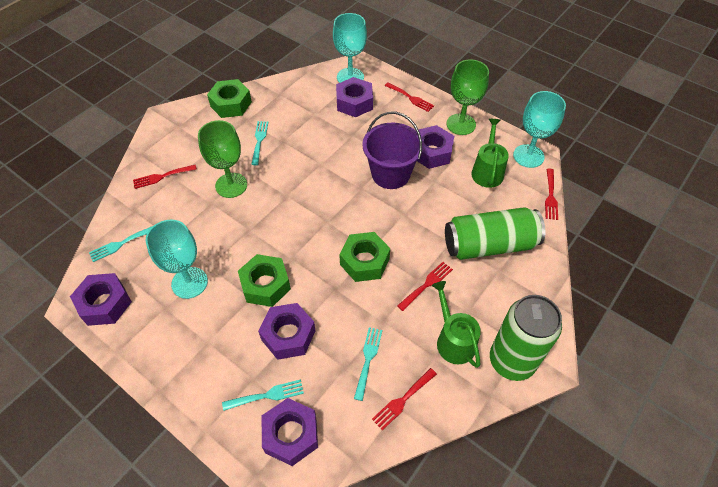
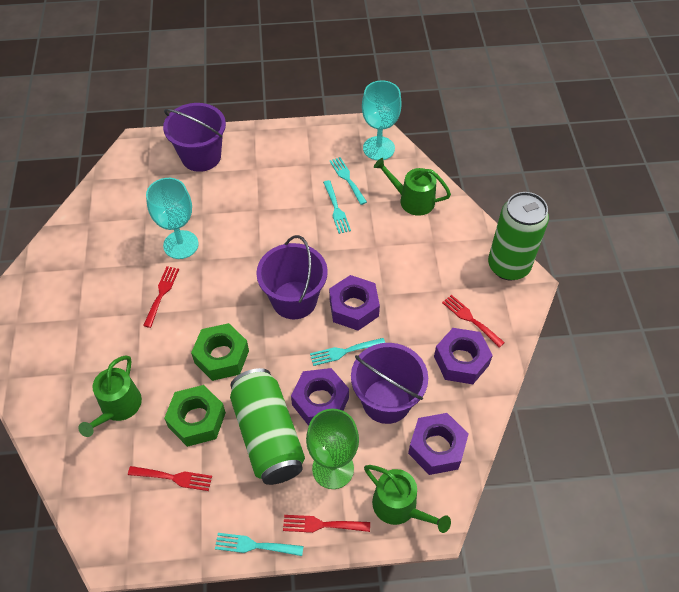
green goblet: [198,120,247,198] [447,59,489,135] = 2 -> [306,409,359,489] = 1
green nut: [207,79,252,118] [238,254,291,307] [339,232,390,282] = 3 -> [164,385,226,447] [191,323,249,381] = 2
green watering can: [432,281,481,368] [471,119,509,188] = 2 -> [78,355,142,437] [364,465,451,533] [374,158,451,216] = 3
purple bucket: [362,112,424,189] = 1 -> [163,103,226,172] [256,235,328,319] [351,343,428,424] = 3
purple nut: [70,273,132,326] [258,303,315,360] [262,398,318,466] [336,77,373,117] [417,125,454,169] = 5 -> [291,368,349,426] [329,275,380,331] [408,413,469,475] [434,328,493,384] = 4
red fork: [133,165,197,189] [372,368,437,430] [385,83,434,112] [397,262,453,311] [545,169,558,220] = 5 -> [128,466,212,491] [143,266,179,328] [283,515,370,533] [442,295,505,348] = 4
turquoise goblet: [146,220,208,299] [333,13,367,83] [513,91,566,168] = 3 -> [146,178,199,259] [362,80,402,160] = 2

